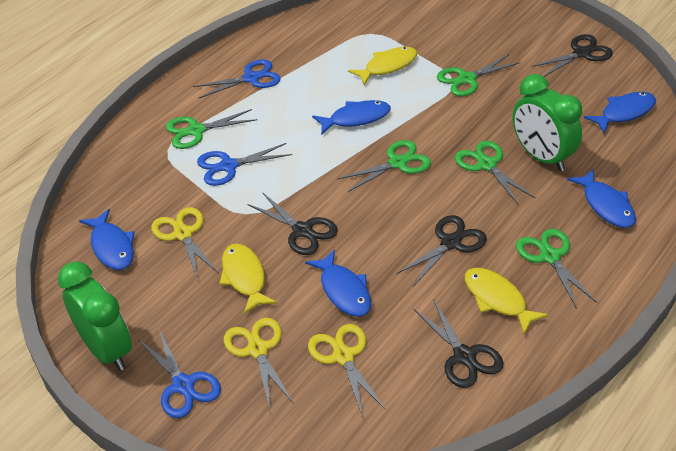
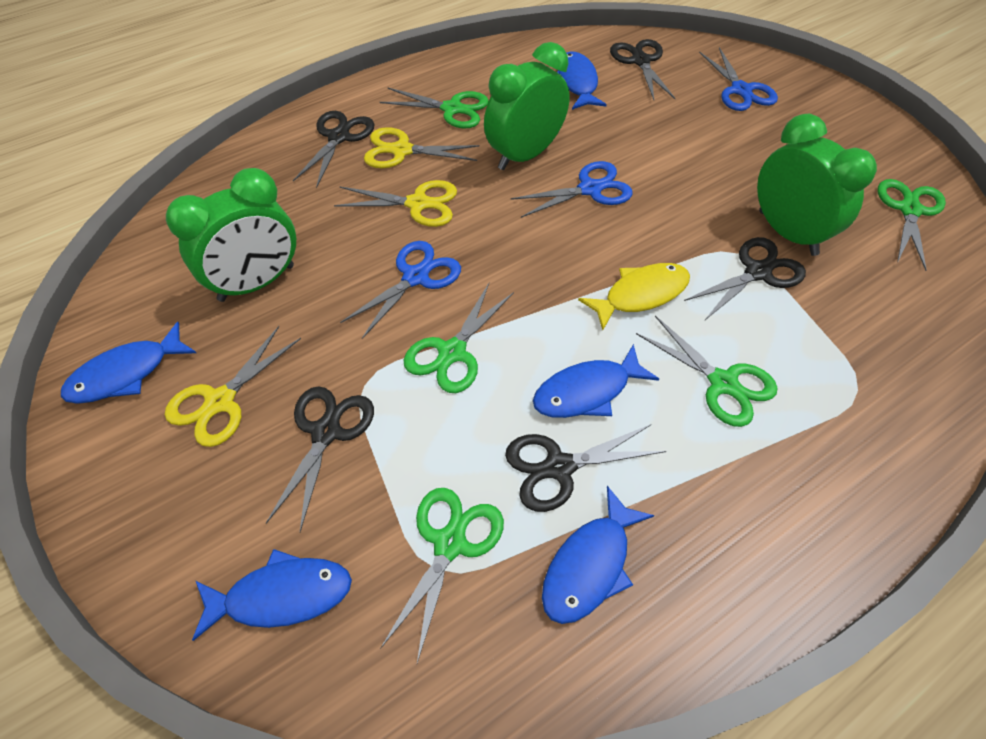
black scissors: [248,192,338,255] [396,215,487,286] [414,299,504,388] [531,34,613,77] = 4 -> [266,386,374,532] [293,111,374,188] [505,424,666,512] [610,39,676,100] [684,237,806,320] = 5
green clock: [58,262,132,371] [513,74,582,171] = 2 -> [166,168,296,302] [484,42,570,170] [757,114,877,256] = 3
yellow fish: [219,244,277,314] [348,47,417,86] [465,268,549,334] = 3 -> [578,263,690,330] = 1

